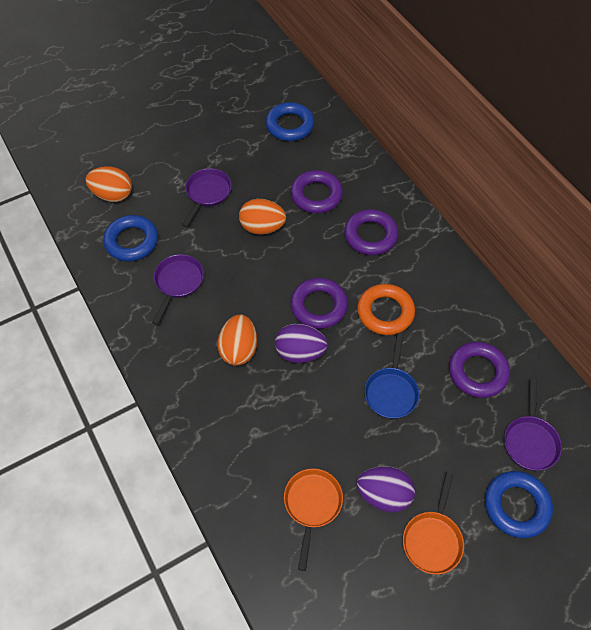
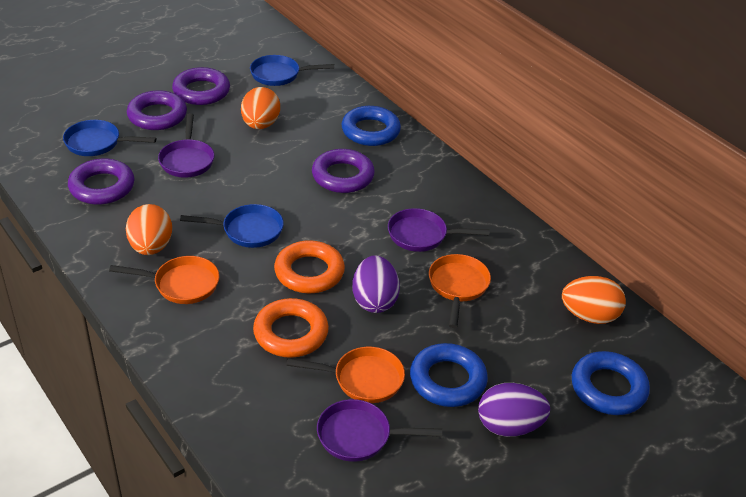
blue pan: [364,333,419,419] = 1 -> [63,120,156,156] [180,204,284,248] [250,55,334,86] = 3
orange pan: [284,468,343,571] [403,472,464,575] = 2 -> [109,256,219,304] [286,347,405,403] [429,254,491,328] = 3
orange ring: [357,284,415,335] = 1 -> [253,298,329,358] [274,240,345,293] = 2

